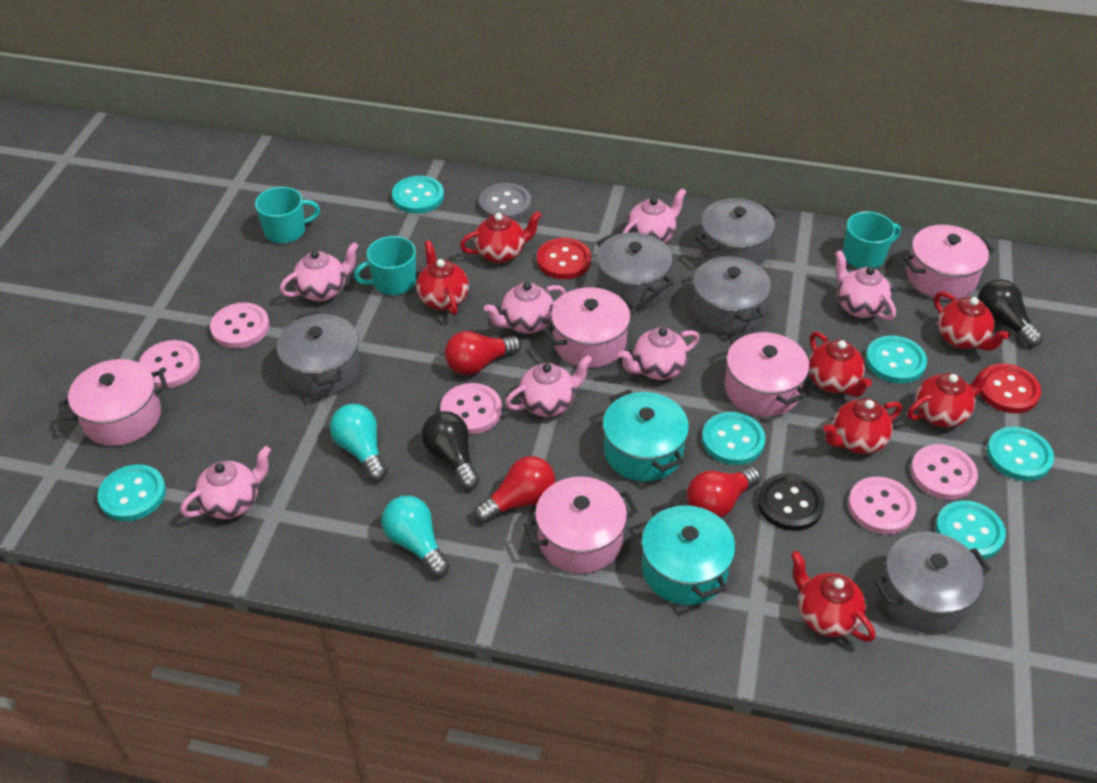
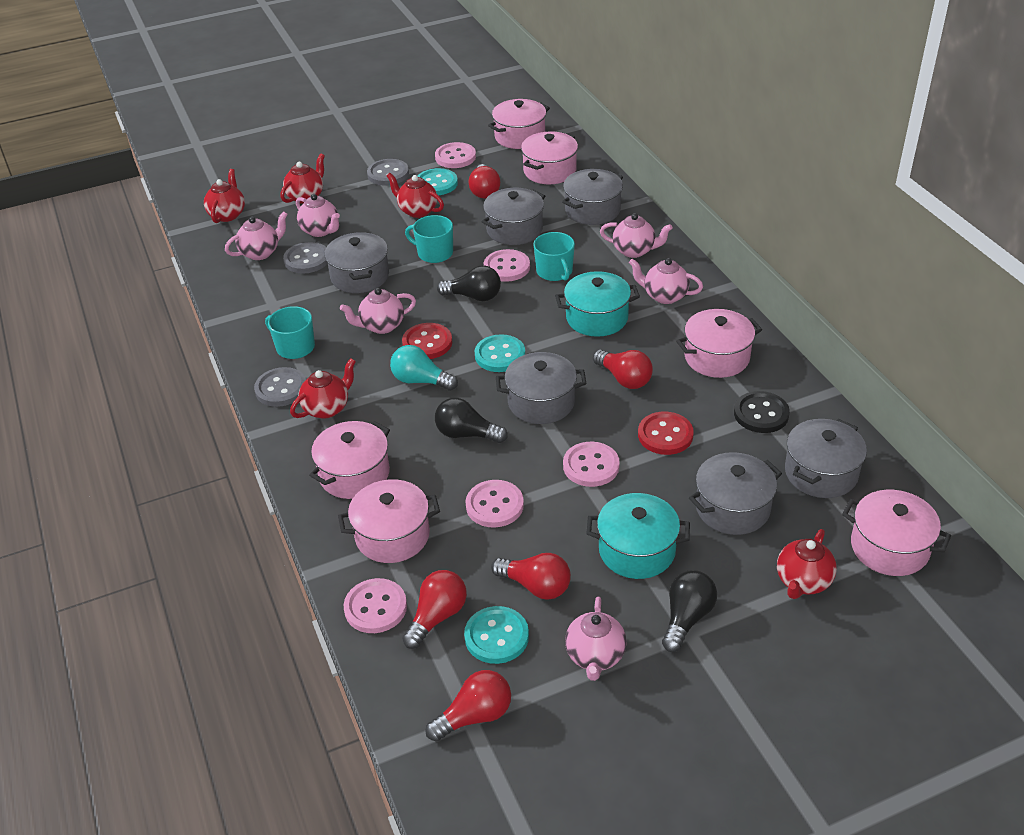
black light bulb: [421,411,480,490] [977,279,1043,347] = 2 -> [435,398,508,443] [437,265,501,301] [662,570,717,652] = 3
grey button: [479,183,531,220] = 1 -> [254,367,306,407] [283,242,328,274] [367,159,409,186] = 3
grey pot: [276,311,360,397] [596,232,673,308] [692,254,771,335] [696,198,778,265] [874,532,991,634] = 5 -> [325,232,389,293] [482,188,545,245] [496,352,587,424] [562,169,623,225] [689,452,782,535] [785,419,867,498] = 6
pink pot: [58,359,168,446] [524,476,638,574] [543,287,637,368] [725,330,809,417] [903,225,995,300] = 5 -> [309,421,390,499] [338,479,440,563] [488,99,550,149] [521,131,578,184] [676,309,762,378] [842,490,951,576] = 6
pink teapot: [180,446,271,519] [280,242,359,301] [484,282,566,334] [505,355,592,417] [618,327,699,380] [622,188,687,243] [835,250,896,321] = 7 -> [225,211,288,260] [296,194,340,237] [340,288,416,334] [565,597,627,681] [600,213,673,258] [629,258,703,304] = 6
red light bulb: [445,331,521,375] [474,456,555,523] [687,467,761,518] = 3 -> [402,570,467,649] [425,670,511,742] [469,164,500,198] [491,553,571,600] [593,350,653,389] = 5
red teapot: [416,240,469,315] [460,211,542,263] [791,551,875,642] [809,331,872,397] [823,399,902,454] [907,367,993,428] [934,291,1010,351] = 7 -> [204,169,245,223] [280,154,325,204] [290,358,356,419] [387,173,444,218] [777,529,837,599] = 5
turquoise button: [97,464,166,521] [392,176,444,214] [702,412,765,465] [866,335,927,383] [935,501,1006,560] [987,427,1054,481] = 6 -> [418,168,458,196] [464,606,529,664] [475,334,525,372] = 3
turquoise light bulb: [330,404,387,481] [382,496,450,577] = 2 -> [390,345,458,391] = 1

